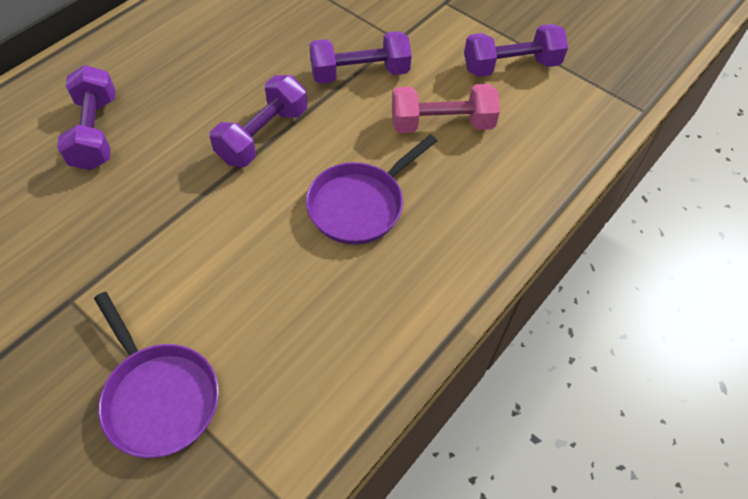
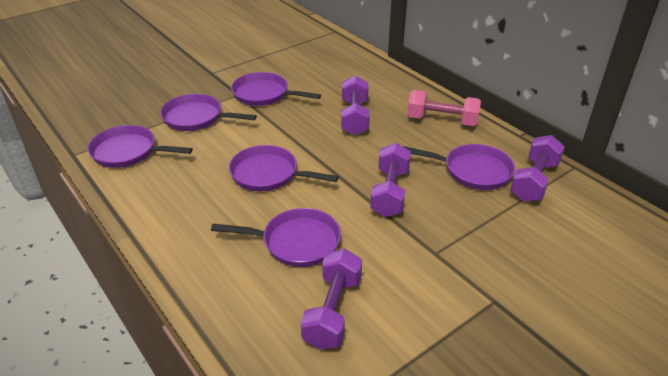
purple pan: [94,292,219,458] [306,135,437,244] = 2 -> [88,125,193,168] [160,94,257,131] [211,208,341,267] [229,145,339,191] [231,72,321,106] [403,144,515,190] = 6

